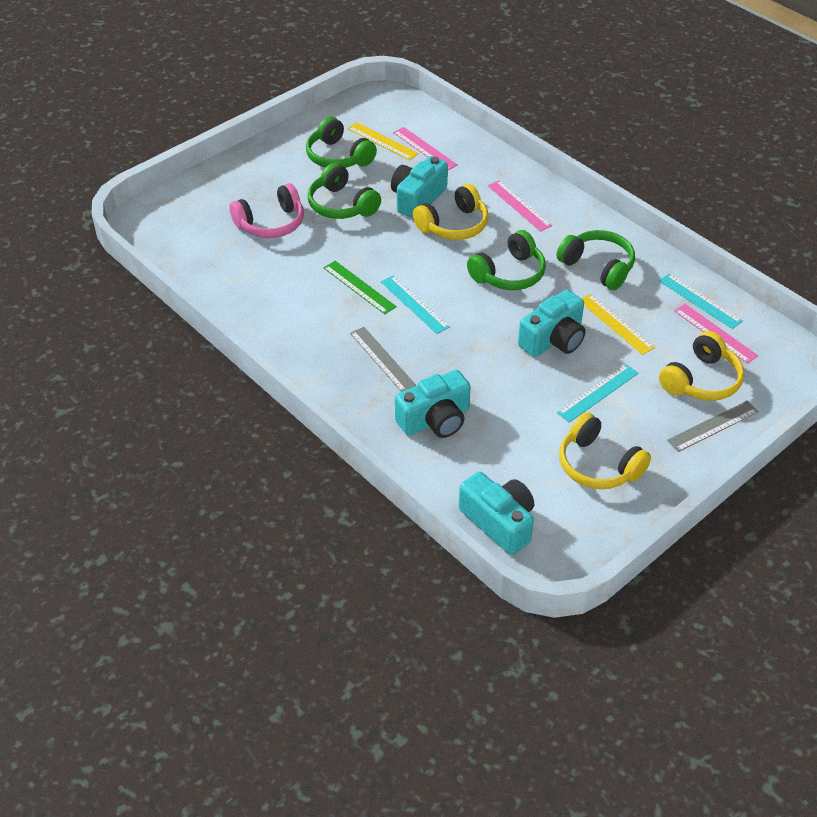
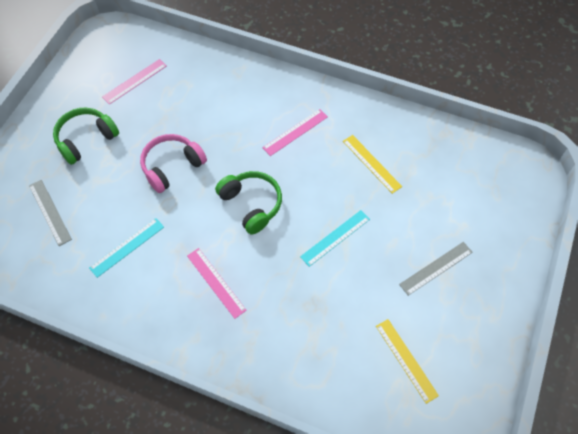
green headphones: [306,117,377,168] [308,163,381,219] [467,230,546,290] [557,230,635,290] = 4 -> [53,108,119,165] [215,171,282,234] = 2
green ruler: [323,261,397,314] = 1 -> none = 0
turquoise camera: [391,156,448,218] [395,370,471,438] [459,472,534,555] [518,290,586,357] = 4 -> none = 0
turquoise ruler: [381,275,450,334] [557,364,638,423] [659,274,743,329] = 3 -> [89,218,164,278] [300,210,370,267] = 2
yellow headphones: [413,184,488,240] [559,412,651,489] [659,331,744,401] = 3 -> none = 0

